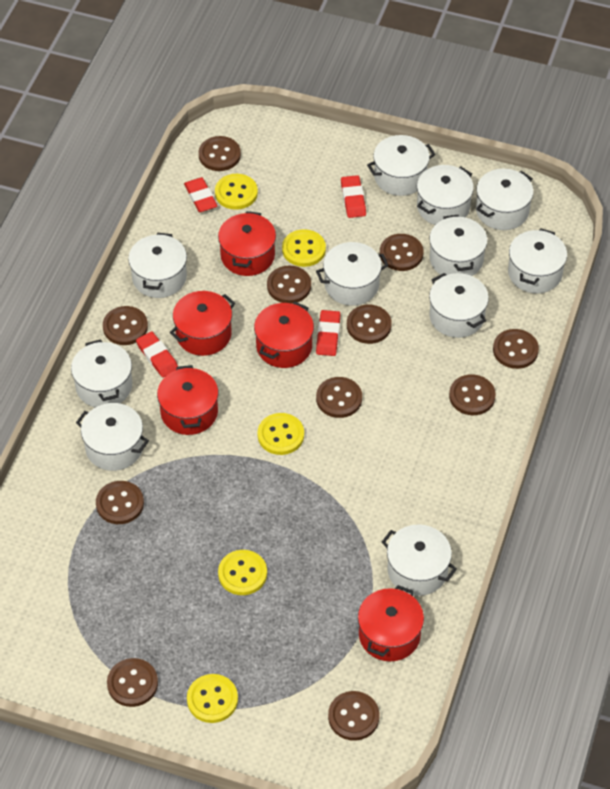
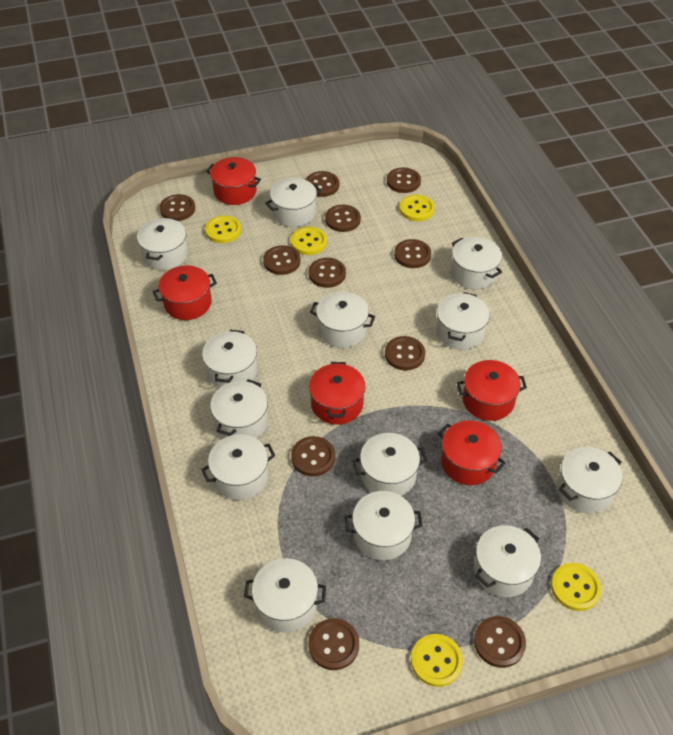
red eraser: [136,331,178,377] [184,177,218,212] [316,310,341,356] [341,175,366,218] = 4 -> none = 0
white pot: [71,339,132,408] [76,403,149,471] [128,232,187,298] [316,242,389,306] [367,135,436,196] [382,525,457,596] [417,165,474,225] [429,215,488,276] [429,273,489,338] [476,169,533,230] [508,228,567,293] = 11 -> [137,218,188,270] [201,434,275,500] [202,330,258,388] [210,379,268,438] [244,558,326,632] [265,178,321,227] [310,291,375,348] [345,491,423,560] [353,433,427,496] [436,292,490,350] [451,237,502,290] [474,525,541,597] [557,447,623,514] = 13

